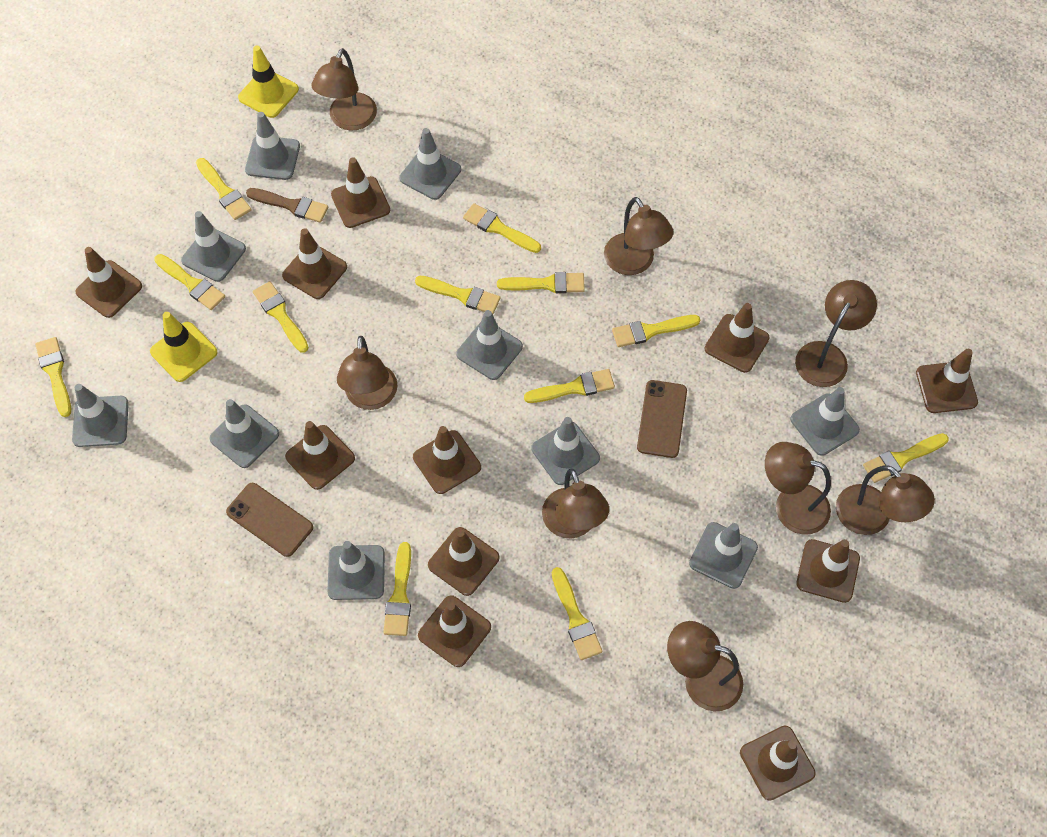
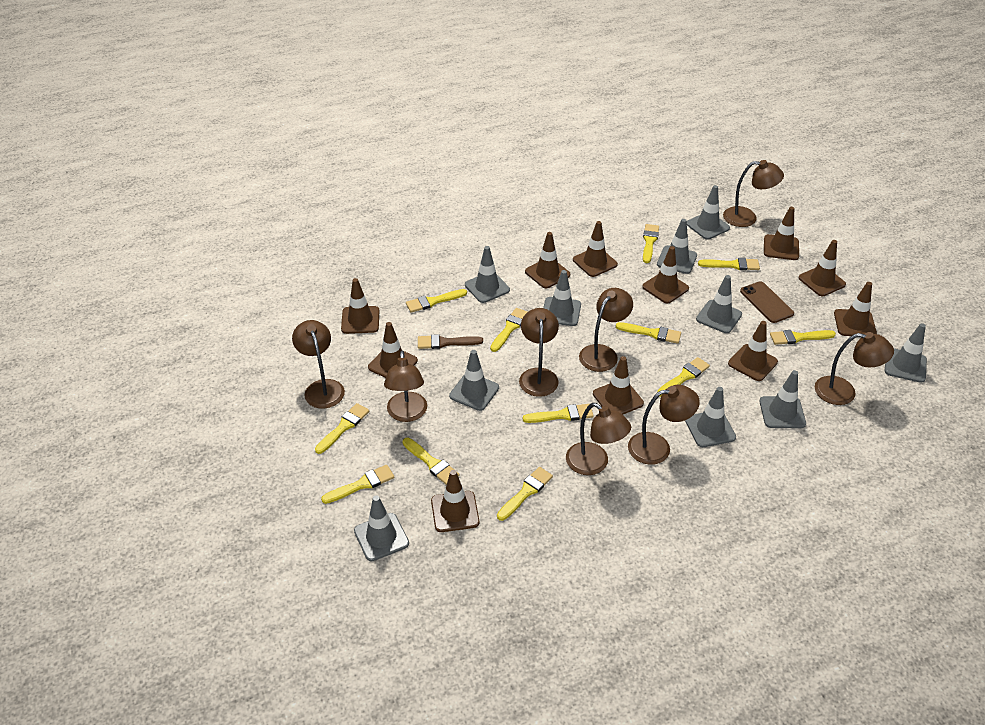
brown phone: [226,483,313,557] [637,380,687,458] = 2 -> [740,281,794,323] = 1
yellow traffic cone: [150,312,217,382] [238,46,299,118] = 2 -> none = 0

